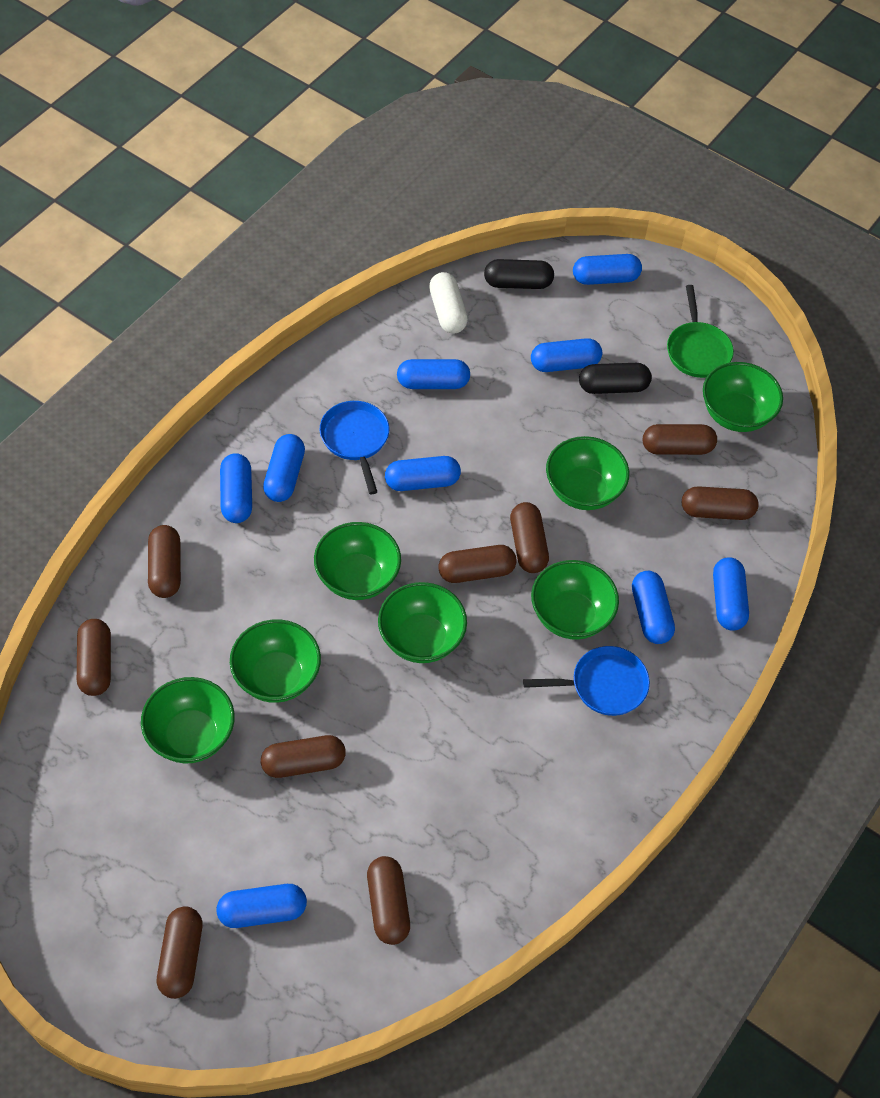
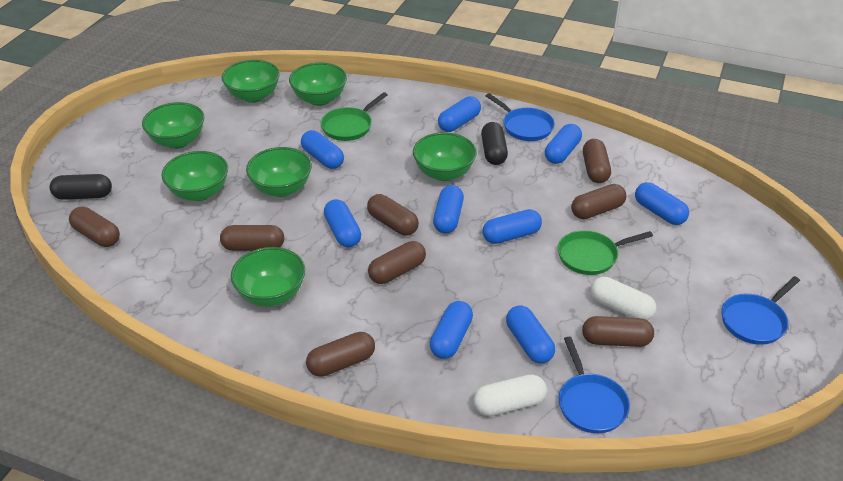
blue pan: [320,401,389,494] [523,646,650,716] = 2 -> [486,93,555,141] [559,337,630,433] [721,276,800,345] = 3
brown capsule: [77,619,111,696] [148,525,181,598] [157,906,203,999] [261,735,346,778] [367,856,410,945] [438,545,517,583] [510,502,549,573] [643,424,717,455] [682,486,759,520] = 9 -> [69,207,120,247] [220,225,284,251] [306,332,375,377] [367,194,419,236] [368,241,426,284] [571,184,627,219] [582,316,654,347] [583,139,611,183] = 8
green pan: [667,285,734,378] = 1 -> [321,92,388,141] [558,230,653,275] = 2
white capsule: [429,272,468,334] = 1 -> [474,375,547,416] [591,277,656,320] = 2

